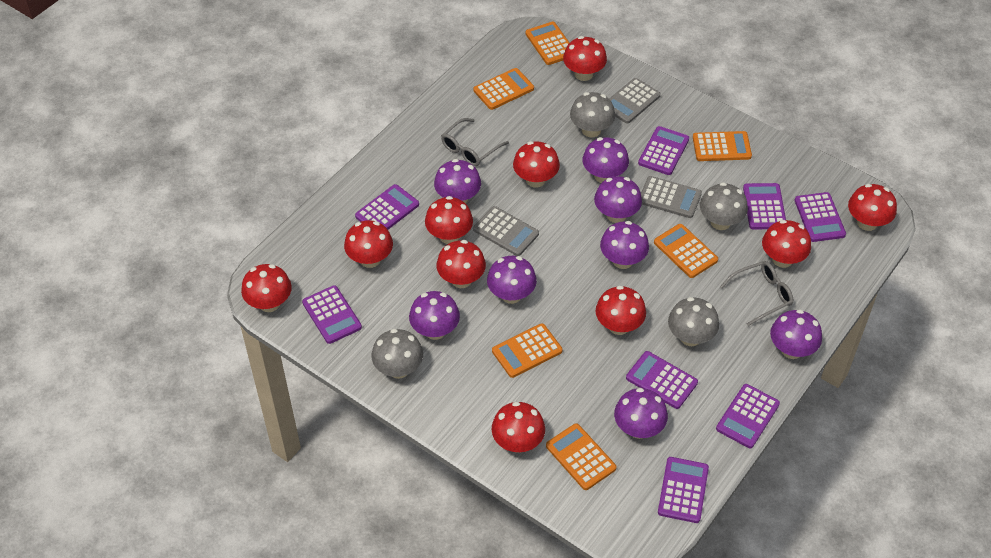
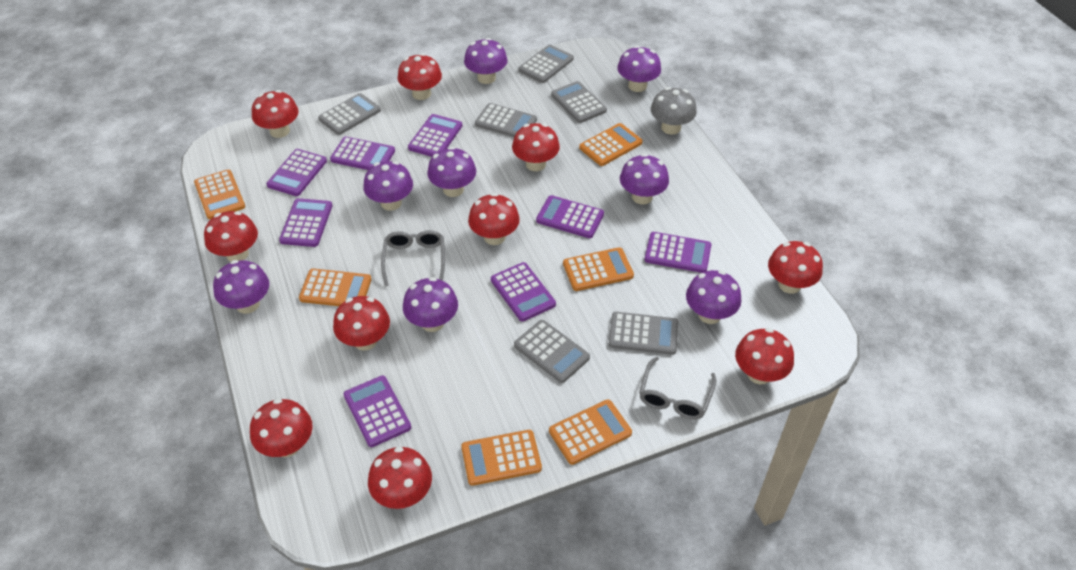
grey calculator: [473,206,539,256] [609,78,661,124] [641,176,702,218] = 3 -> [318,93,381,135] [475,103,537,137] [514,320,590,383] [519,45,574,83] [551,81,607,123] [609,312,678,355] = 6
grey mushroom: [371,329,423,379] [570,92,615,137] [668,297,719,346] [700,182,748,230] = 4 -> [651,87,697,135] = 1

